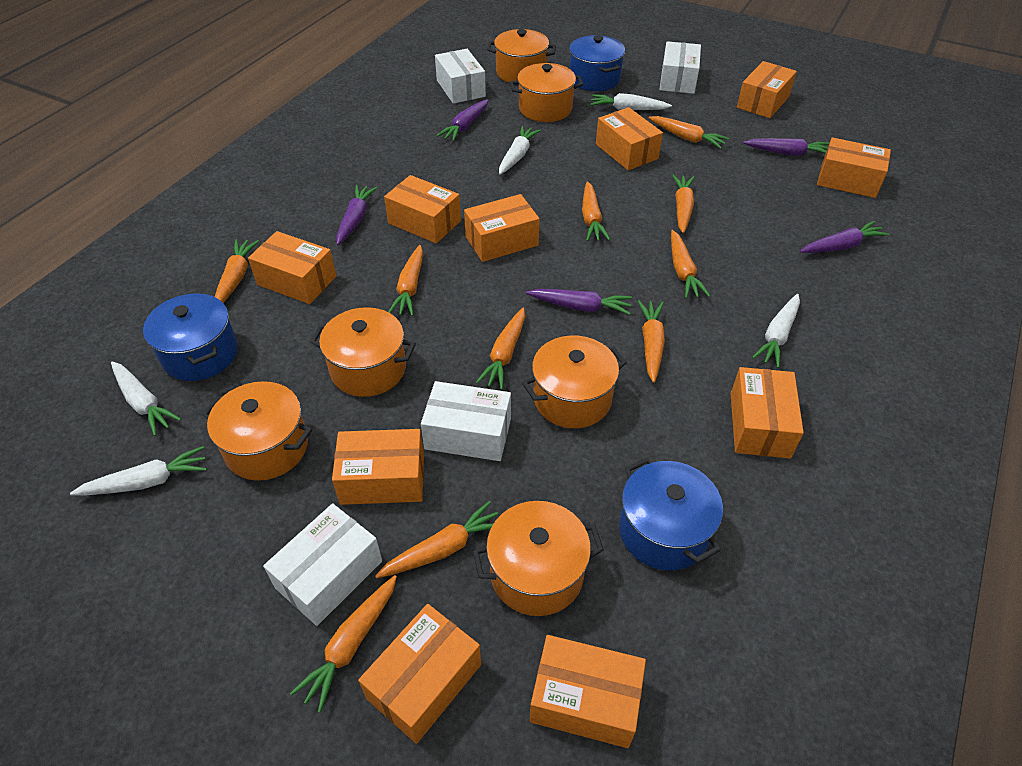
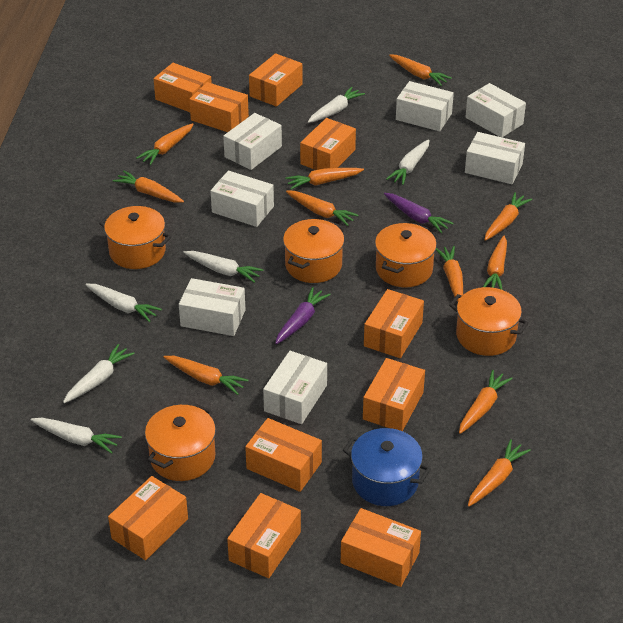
blue pot: [143,293,238,381] [569,35,625,91] [619,457,723,571] = 3 -> [343,428,431,506] = 1
orange carrot: [215,239,259,303] [290,575,397,713] [375,501,498,578] [389,245,423,316] [476,308,525,390] [582,181,610,241] [638,300,665,383] [649,116,729,149] [671,230,710,299] [672,175,694,233] = 10 -> [113,171,184,203] [136,123,194,165] [163,356,248,395] [285,168,364,189] [286,191,358,226] [389,55,452,86] [436,246,463,301] [459,370,513,434] [468,439,531,507] [483,236,507,290] [484,192,532,241] = 11
orange pot: [202,381,312,481] [310,307,416,397] [473,501,604,616] [487,29,556,83] [510,63,584,122] [522,336,627,428] = 6 -> [99,206,172,269] [145,404,216,481] [283,219,344,283] [375,223,437,287] [449,287,529,356] = 5
purple carrot: [336,185,377,245] [436,99,489,142] [526,289,632,315] [743,138,829,156] [800,221,889,253] = 5 -> [275,287,331,344] [384,193,454,233] = 2
white box: [263,503,382,626] [421,381,511,461] [435,49,486,104] [659,41,701,94] = 4 -> [179,278,246,336] [211,171,274,227] [223,113,282,170] [263,351,327,424] [396,81,454,132] [465,132,525,184] [466,83,526,137] = 7
white carrot: [70,446,207,495] [111,361,181,436] [499,126,541,175] [590,93,672,110] [752,294,800,368] = 5 -> [31,418,122,454] [63,344,135,403] [85,284,162,322] [183,251,264,283] [308,87,365,123] [386,139,429,185] = 6

